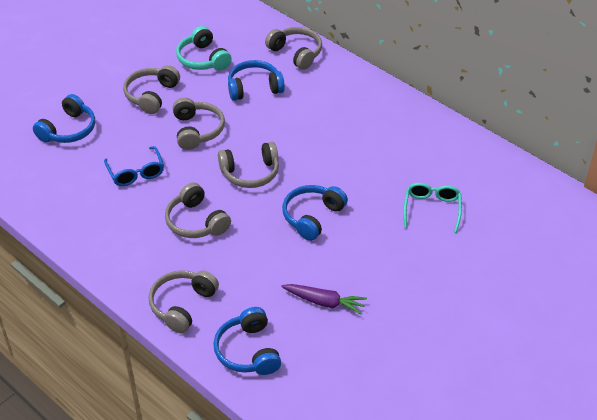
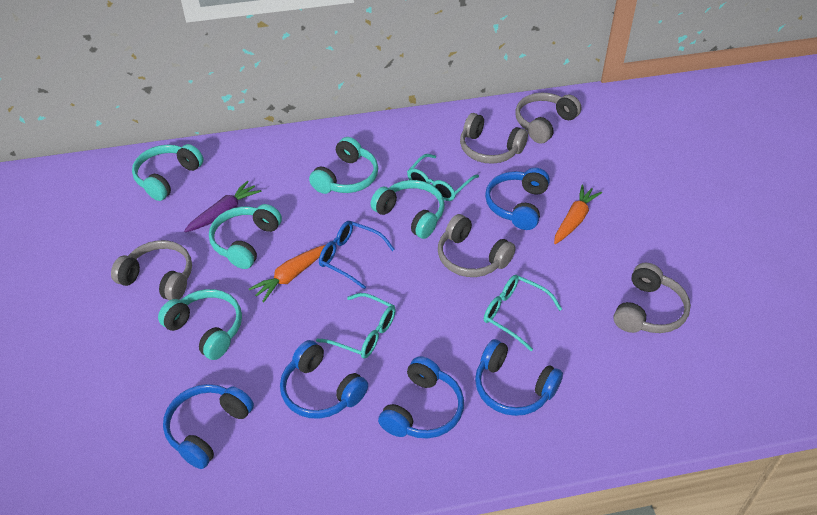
blue headphones: [33,94,95,143] [213,307,281,375] [228,60,285,101] [282,185,348,241] = 4 -> [163,384,254,469] [280,340,368,419] [378,356,464,438] [475,339,563,416] [485,168,550,230] = 5
grey headphones: [123,65,180,114] [148,270,219,333] [165,182,231,238] [173,98,225,150] [218,142,279,188] [265,27,322,70] = 6 -> [111,240,192,300] [438,214,516,277] [460,113,528,164] [516,93,581,144] [614,263,691,333] = 5
orange carrot: none = 0 -> [249,245,325,303] [554,185,602,244] = 2
turquoise glasses: [403,183,462,233] = 1 -> [316,293,396,359] [407,154,479,201] [484,275,562,351] = 3
turquoise headphones: [176,26,232,70] = 1 -> [132,144,204,201] [158,289,242,360] [209,204,282,269] [309,137,378,194] [370,180,444,239] = 5

